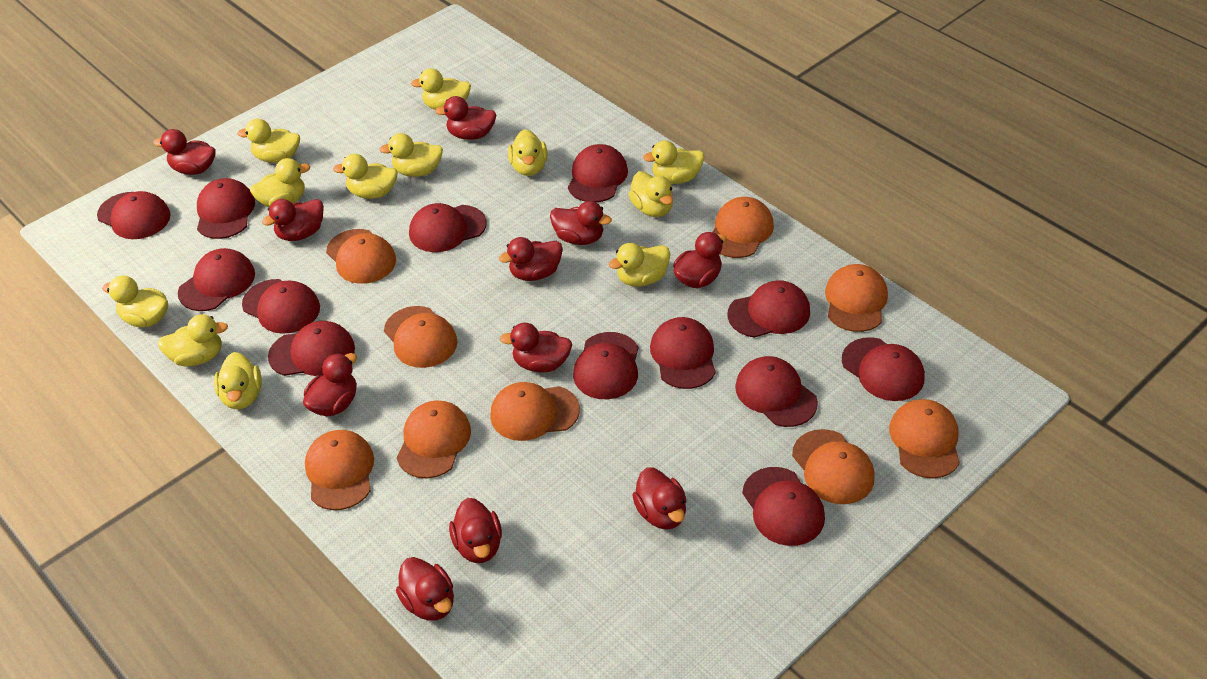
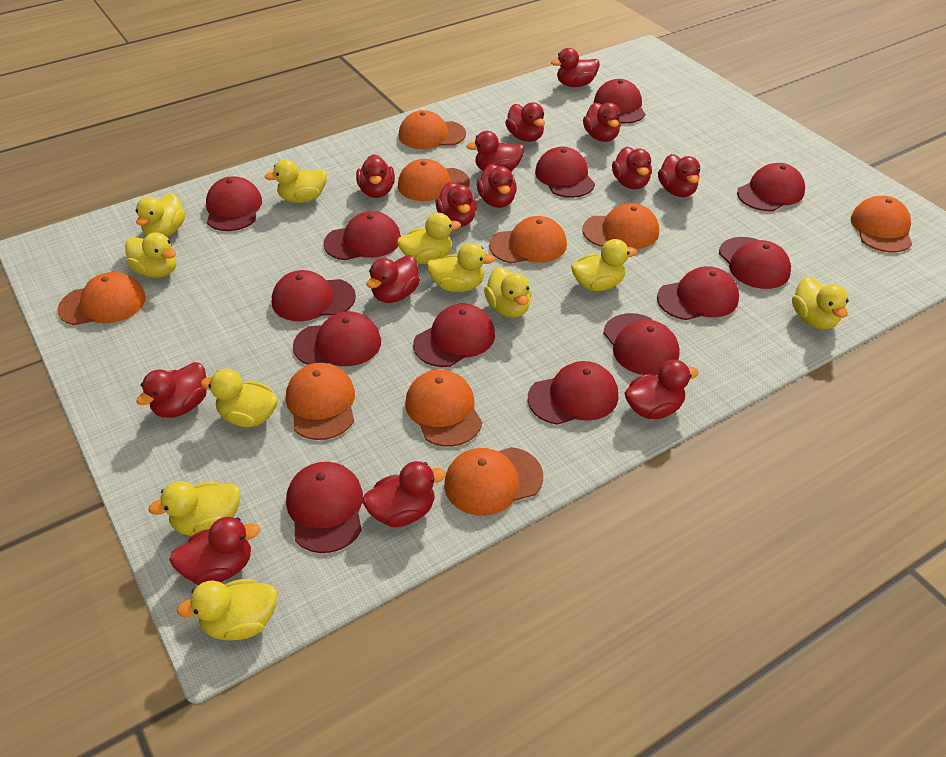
red duck: [153,129,216,175] [262,199,324,241] [303,353,357,416] [396,557,454,621] [435,96,497,140] [449,498,502,563] [499,237,563,281] [500,323,572,372] [550,201,612,245] [632,467,687,530] [673,232,727,288] = 11 -> [136,362,207,418] [169,517,260,585] [356,154,395,198] [362,461,446,527] [367,256,420,303] [435,182,477,227] [466,131,524,171] [477,164,517,208] [505,102,545,142] [551,48,600,87] [583,103,621,142] [612,147,652,189] [625,360,699,419] [658,154,700,197] = 14
yellow duck: [102,276,168,327] [158,314,228,366] [214,352,262,409] [237,118,300,163] [250,158,310,207] [333,154,398,199] [379,133,443,177] [411,68,471,110] [508,129,548,176] [609,243,670,287] [629,171,673,217] [643,140,704,184] = 12 -> [125,232,176,278] [136,193,185,237] [148,481,240,536] [177,579,277,640] [200,369,278,427] [265,159,327,203] [397,213,461,264] [427,243,495,292] [484,267,531,318] [571,239,637,291] [792,276,849,329] = 11

